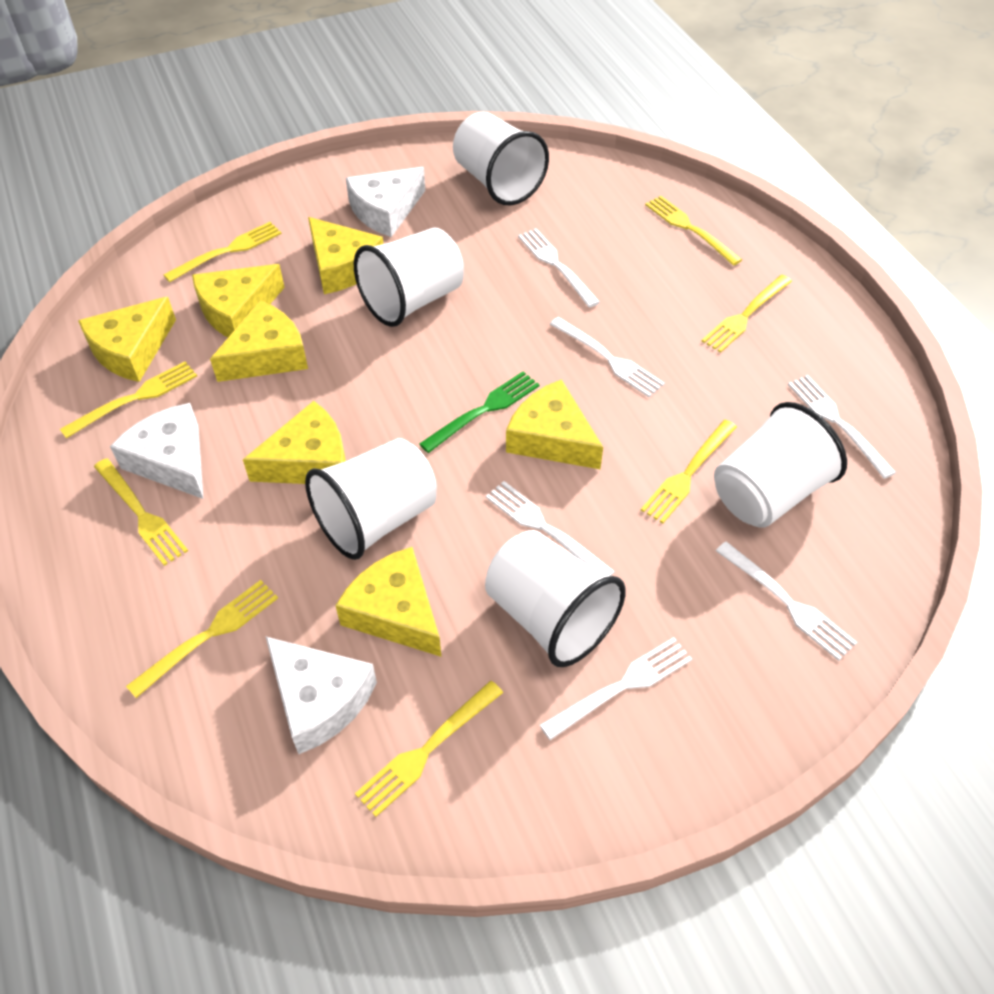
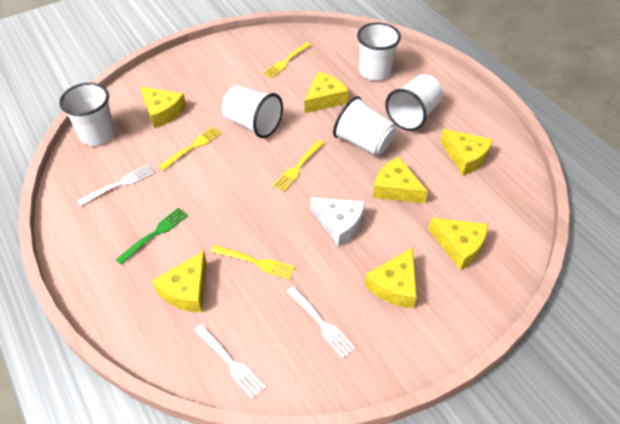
white cheese: [110,403,204,499] [266,637,377,754] [346,167,425,237] = 3 -> [311,197,365,247] = 1
white fork: [486,481,615,576] [518,228,600,308] [540,637,692,740] [550,317,665,397] [716,542,857,661] [788,375,896,479] = 6 -> [78,165,154,206] [195,324,266,399] [287,286,356,358] = 3
yellow fork: [60,361,197,439] [94,458,188,566] [126,580,278,698] [164,222,282,282] [355,681,503,817] [641,420,737,523] [645,196,742,266] [702,275,792,353] = 8 -> [158,126,222,170] [211,245,295,280] [263,42,311,79] [273,140,324,191] = 4

